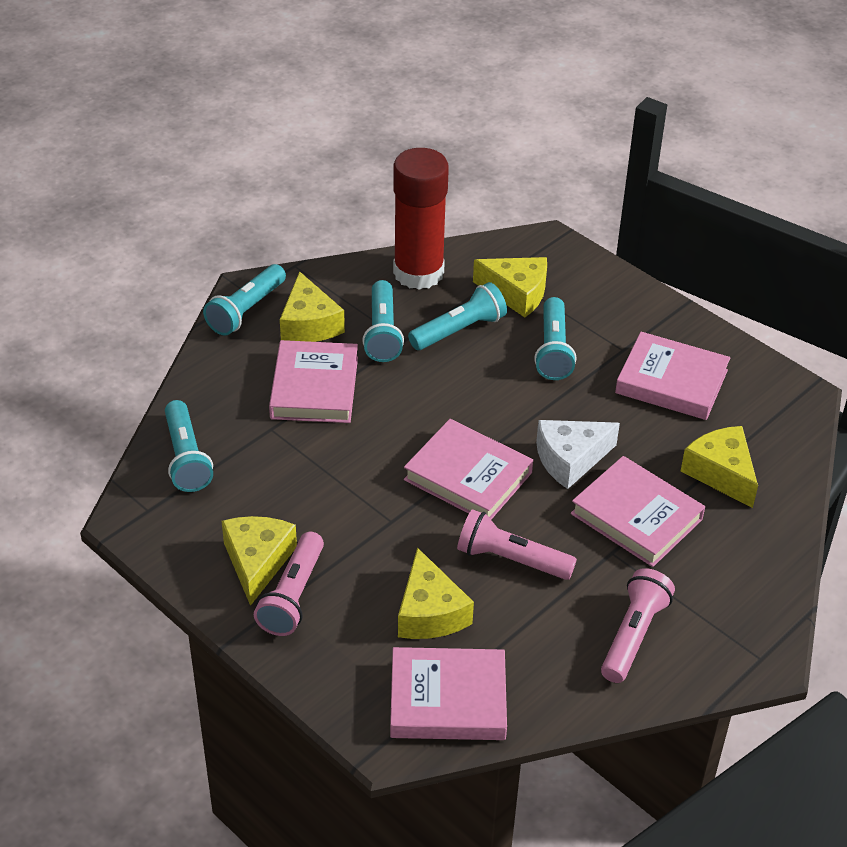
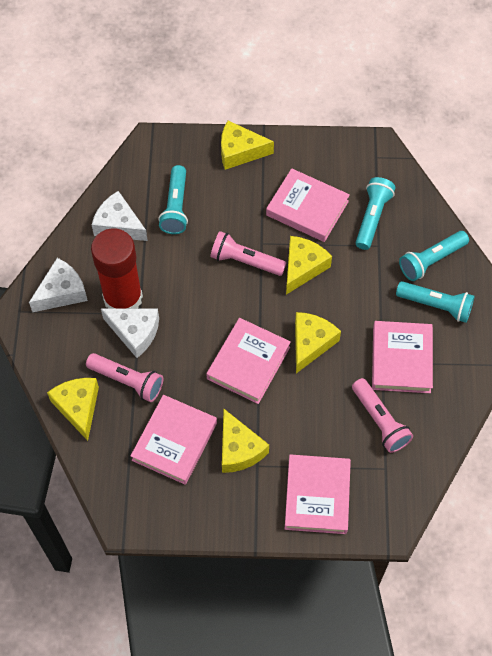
turquoise flashlight: [165,400,213,492] [203,264,286,335] [362,280,404,362] [408,282,507,350] [534,297,576,380] = 5 -> [158,165,188,234] [355,177,395,250] [396,281,475,323] [399,231,469,281] = 4
white cheese: [536,420,620,489] = 1 -> [29,258,88,312] [92,191,148,241] [101,309,159,358] = 3

